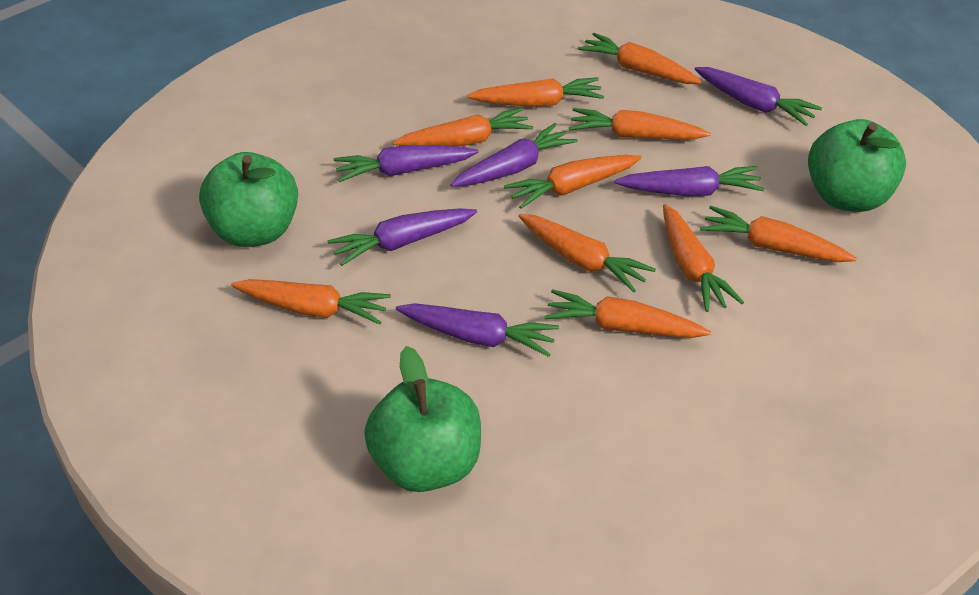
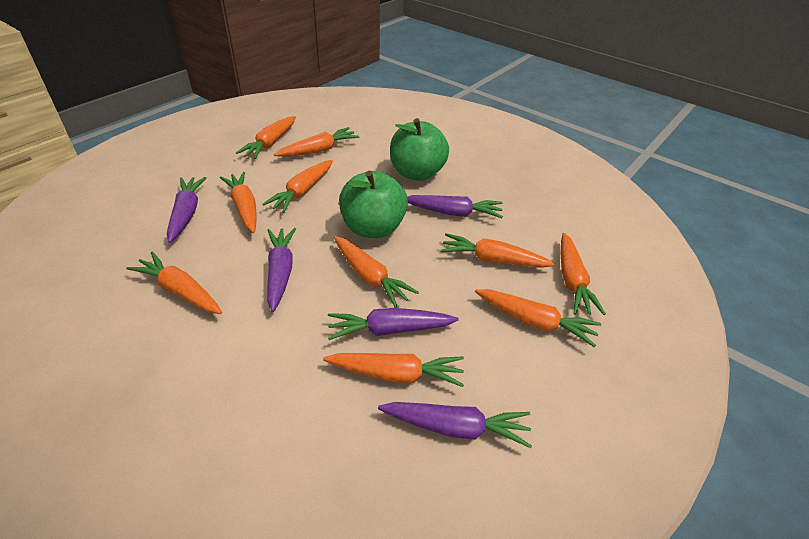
green apple: [199,152,298,247] [364,346,481,492] [808,119,906,212] = 3 -> [339,171,408,238] [390,118,449,181] = 2
purple carrot: [328,208,477,266] [333,145,479,182] [396,303,559,357] [451,123,578,187] [614,166,764,196] [694,67,822,126] = 6 -> [167,177,206,243] [267,228,296,312] [328,308,459,340] [378,402,532,448] [407,195,503,218] = 5

